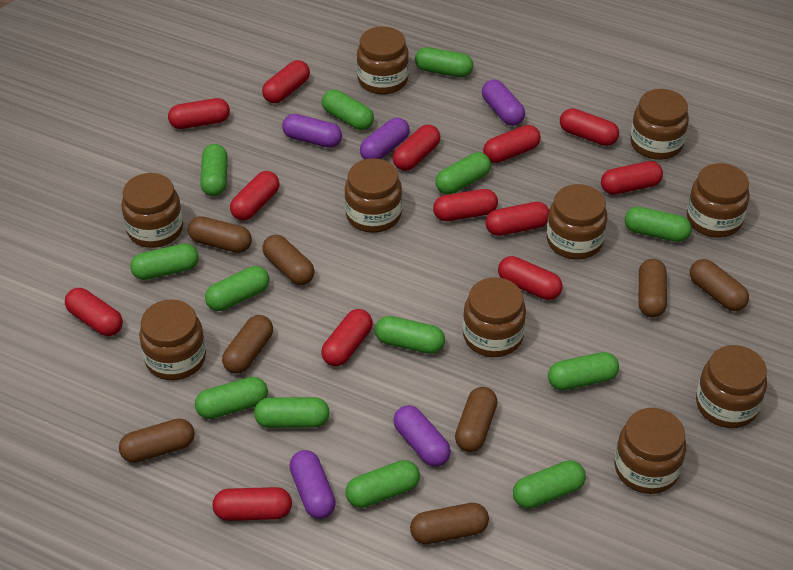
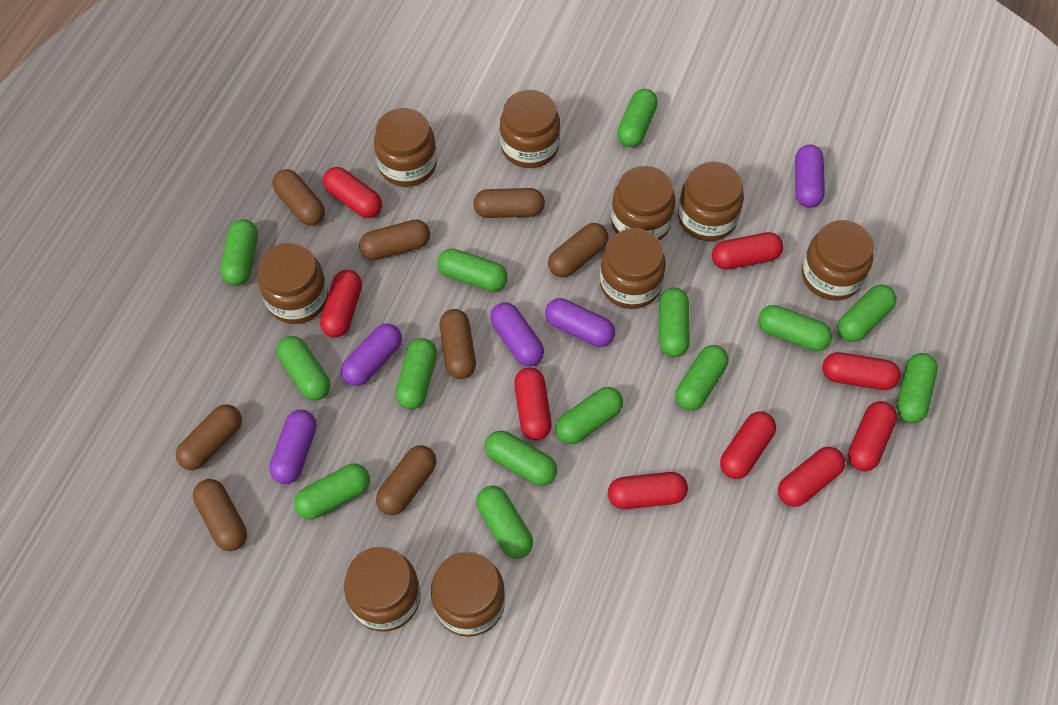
brown jar: [121,173,183,248] [139,299,206,380] [345,158,402,233] [357,26,409,94] [463,277,526,357] [547,184,607,260] [615,408,686,494] [630,89,689,160] [687,163,750,238] [696,345,767,428] = 10 -> [258,243,328,324] [344,547,421,631] [374,108,437,187] [431,552,505,637] [500,90,560,168] [600,228,666,309] [611,166,675,241] [678,161,744,241] [802,220,874,301] = 9
green capsule: [130,244,199,280] [195,377,268,419] [200,144,228,196] [205,266,269,311] [254,397,330,428] [322,89,374,130] [345,460,420,508] [375,316,445,354] [415,47,473,77] [435,152,491,195] [513,460,586,509] [548,352,619,390] [625,207,692,242] = 13 -> [221,219,258,286] [277,336,330,400] [294,464,370,519] [395,338,437,409] [438,248,508,292] [476,486,533,559] [485,431,557,486] [555,387,623,444] [617,89,658,147] [659,288,690,357] [675,345,728,411] [758,305,832,351] [837,284,897,342] [896,353,938,423] = 14
red capsule: [65,288,123,336] [168,98,230,129] [212,487,292,521] [230,171,280,221] [262,60,310,103] [321,309,373,366] [393,125,440,171] [433,189,498,221] [483,125,541,163] [486,202,549,236] [498,256,562,300] [560,108,619,146] [601,161,663,195] = 13 -> [320,270,362,338] [323,167,382,218] [514,367,552,440] [608,472,688,509] [712,232,783,270] [720,411,776,479] [778,447,845,507] [822,352,901,390] [848,401,897,471] = 9

